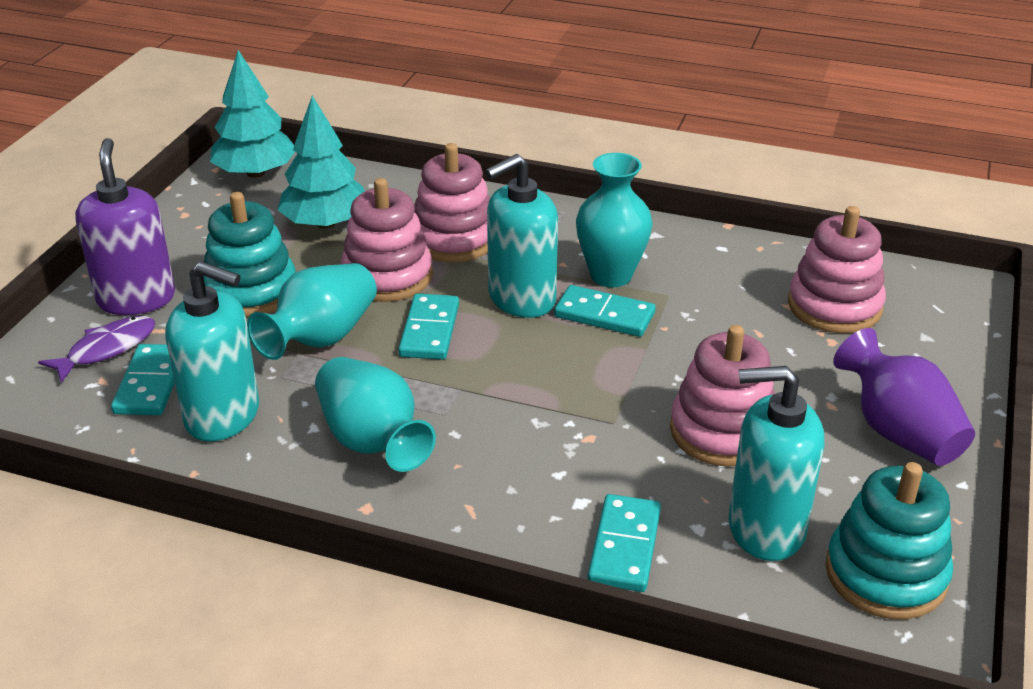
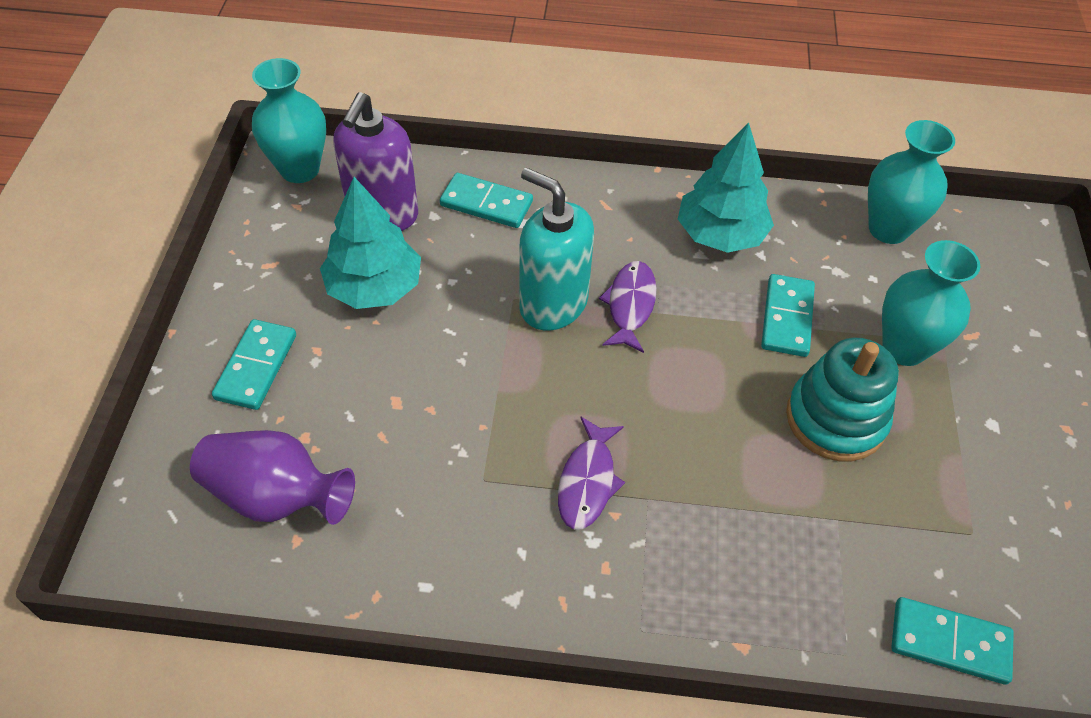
pink stacking toy: [341,178,433,302] [414,143,490,262] [670,325,775,467] [788,206,886,333] = 4 -> none = 0
purple fish: [38,316,155,383] = 1 -> [558,417,625,530] [599,261,657,353] = 2
turquoise soap dispenser: [165,261,259,442] [485,154,558,318] [729,366,824,561] = 3 -> [519,168,594,331] = 1
turquoise stacking toy: [203,192,296,317] [825,462,953,619] = 2 -> [786,338,899,461] = 1

